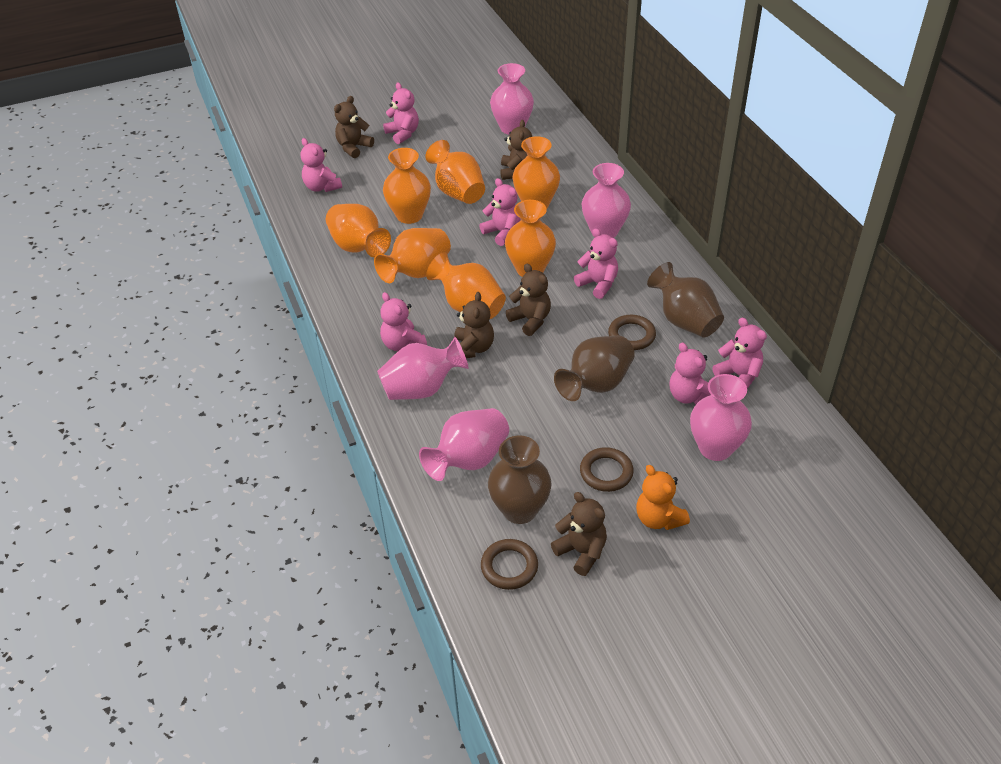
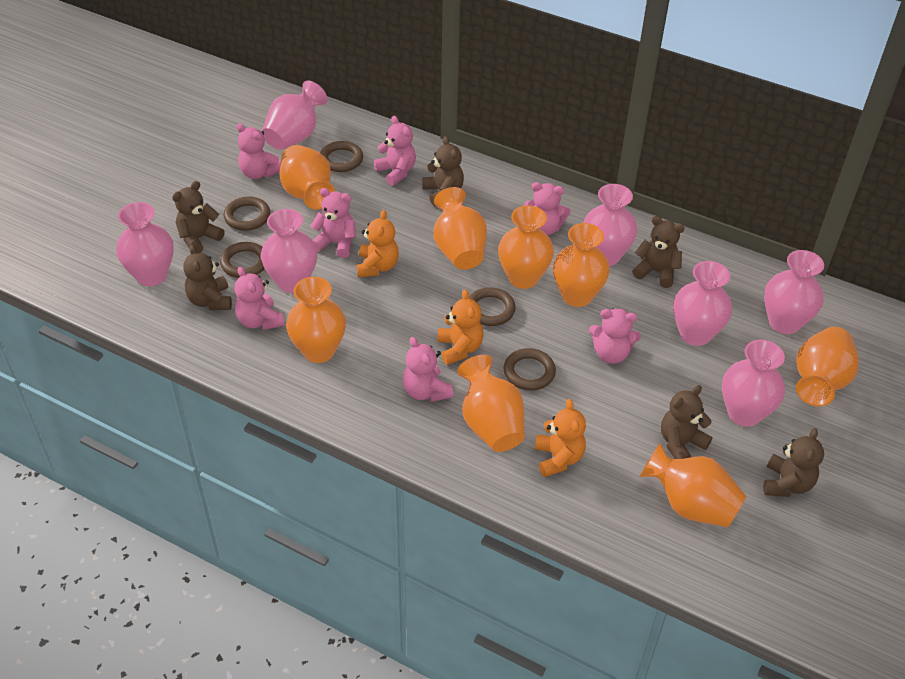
brown ring: [481,539,538,590] [580,447,634,492] [608,315,656,350] = 3 -> [220,242,265,278] [224,197,270,231] [320,141,363,172] [469,287,516,326] [504,348,556,391] = 5
brown teddy bear: [334,96,374,158] [454,292,494,358] [500,120,532,180] [506,264,551,336] [551,492,607,576] = 5 -> [172,181,225,253] [183,244,232,310] [422,136,464,206] [632,216,685,288] [661,385,712,459] [763,428,824,497] = 6
brown vase: [488,435,552,524] [554,336,635,401] [647,262,724,337] = 3 -> none = 0
orange teddy bear: [636,465,690,530] = 1 -> [357,210,399,277] [438,289,484,365] [535,399,586,477] = 3
orange vase: [326,204,391,257] [374,228,451,283] [383,148,431,224] [425,140,485,204] [426,252,506,319] [505,200,556,277] [512,136,560,208] = 7 -> [279,145,335,209] [286,277,346,363] [433,187,487,270] [457,355,525,452] [498,205,554,289] [553,223,609,307] [640,443,746,527] [796,327,859,407] = 8
pink vase: [377,337,469,400] [419,408,509,481] [490,63,534,135] [582,163,631,238] [690,374,752,461] = 5 -> [116,202,174,286] [261,209,317,293] [262,80,328,150] [583,184,637,266] [673,261,732,346] [722,340,785,427] [764,250,824,334] = 7

